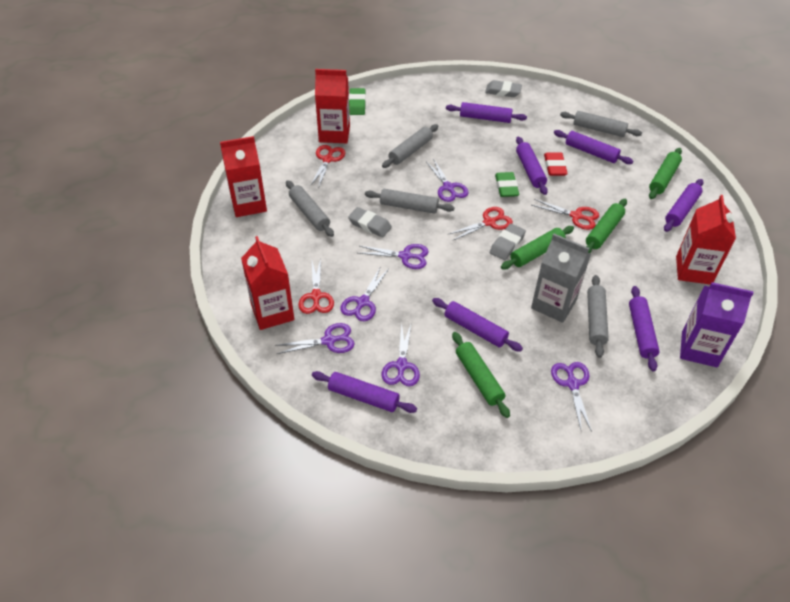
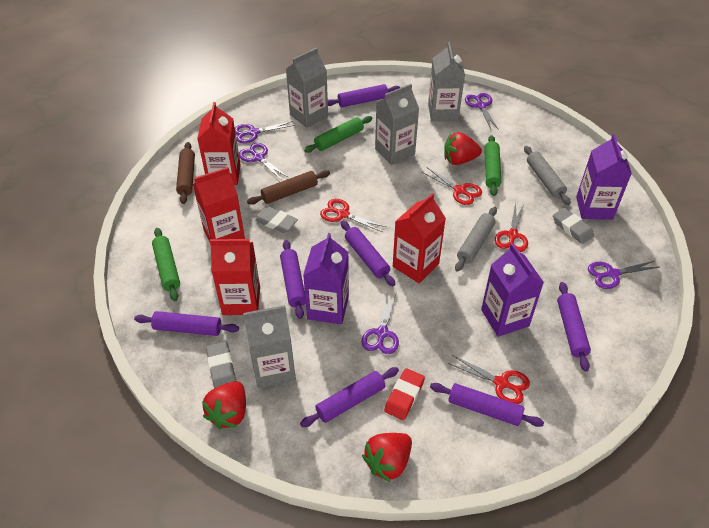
brown rolling pin: none = 0 -> [176,142,195,204] [247,170,330,205] = 2
green eraser: [349,88,366,115] [495,172,519,197] = 2 -> none = 0
green rolling pin: [452,332,510,418] [501,226,574,270] [586,199,627,253] [649,148,682,199] = 4 -> [152,228,180,301] [304,116,373,153] [484,135,501,196] = 3
grey carton: [531,234,591,323] = 1 -> [243,305,296,388] [286,48,328,128] [375,84,419,165] [428,42,465,121] = 4
grey rolling pin: [286,180,334,237] [365,189,455,214] [382,124,438,168] [560,111,642,137] [587,275,609,358] = 5 -> [455,207,497,272] [524,146,571,205] = 2
purple carton: [680,282,754,367] = 1 -> [303,233,349,324] [481,243,544,337] [576,134,632,220] = 3
purple scissors: [275,323,355,354] [340,266,389,321] [358,244,429,269] [382,323,420,387] [426,159,468,202] [551,362,592,432] = 6 -> [235,121,295,143] [239,143,289,181] [362,292,399,354] [465,93,499,130] [588,261,659,289] = 5
red strawberry: none = 0 -> [202,381,246,429] [362,433,412,482] [444,132,482,165] = 3

